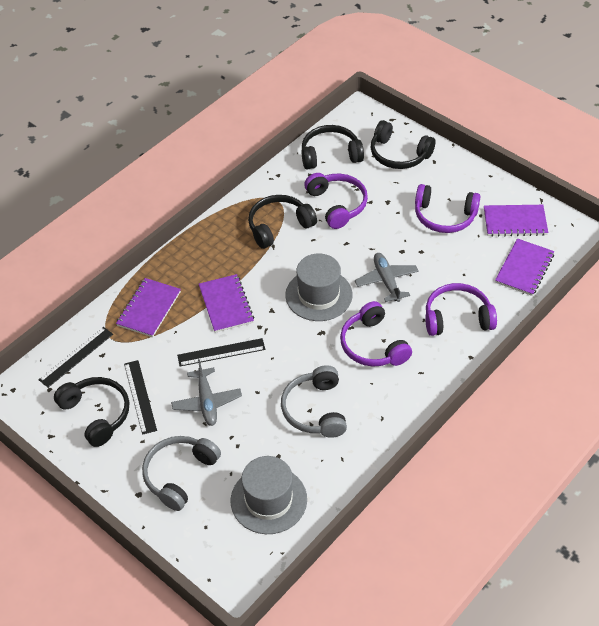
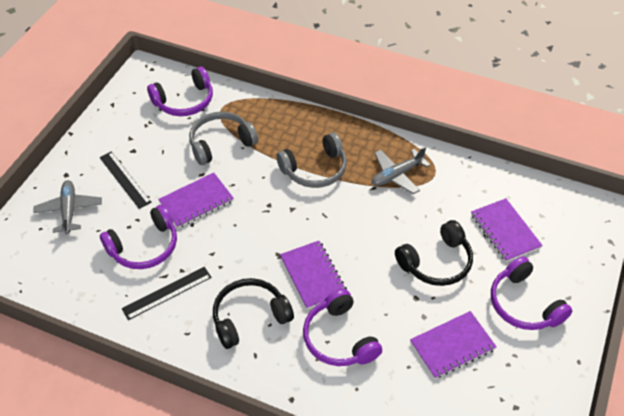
black headphones: [54,377,129,447] [248,195,317,249] [302,125,364,170] [371,120,435,169] = 4 -> [213,278,294,349] [395,220,473,286] = 2
black ruler: [38,327,113,388] [124,360,157,435] [177,338,265,366] = 3 -> [100,151,151,209] [122,267,212,320] = 2
grey hat: [231,456,307,534] [285,254,353,321] = 2 -> none = 0

